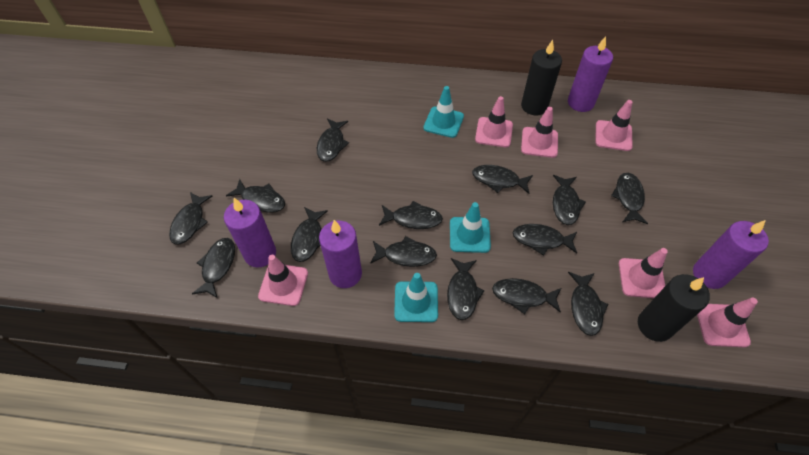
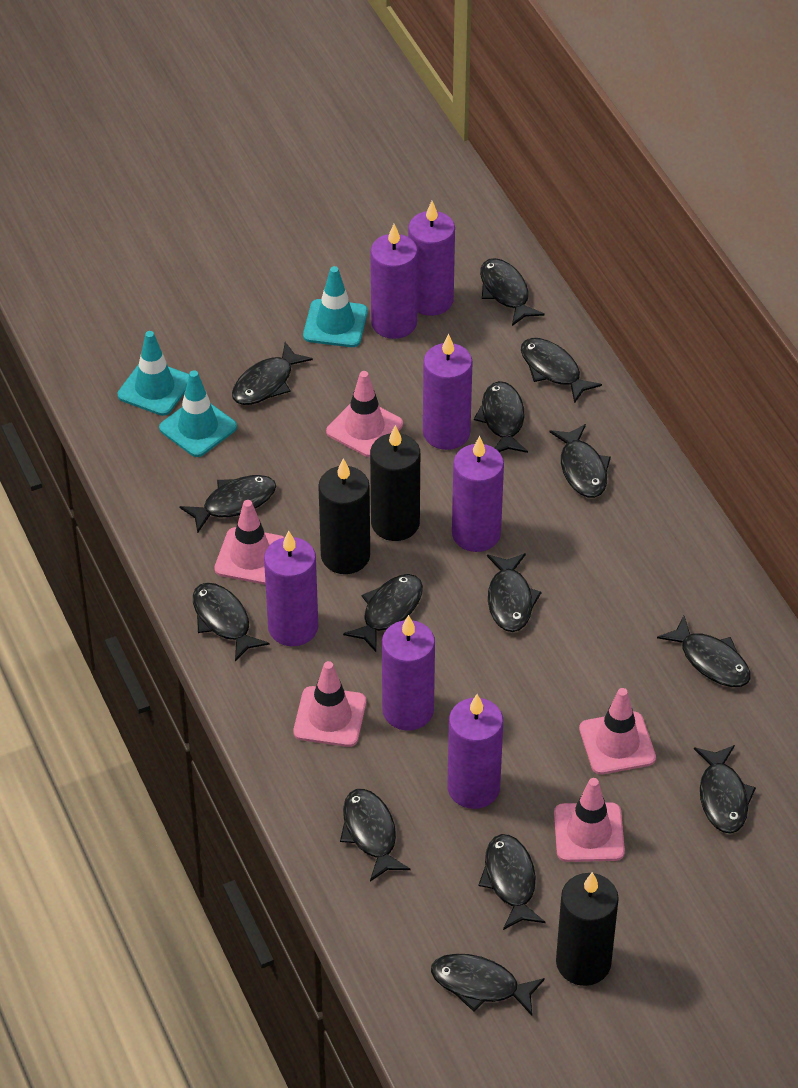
black candle: [521,40,562,115] [638,274,710,342] = 2 -> [318,458,370,574] [370,425,420,541] [556,872,619,986] = 3
pink traffic cone: [258,255,308,306] [475,96,513,147] [521,107,558,158] [595,100,633,151] [619,248,668,298] [697,298,758,347] = 6 -> [214,500,284,585] [293,661,366,747] [326,371,403,457] [554,778,625,862] [579,688,656,775] = 5
purple candle: [224,198,276,268] [319,220,362,288] [568,36,613,112] [693,220,769,289] = 4 -> [264,531,318,646] [370,224,418,339] [382,615,435,731] [408,201,455,316] [423,334,473,450] [447,694,503,809] [452,436,504,552] = 7

